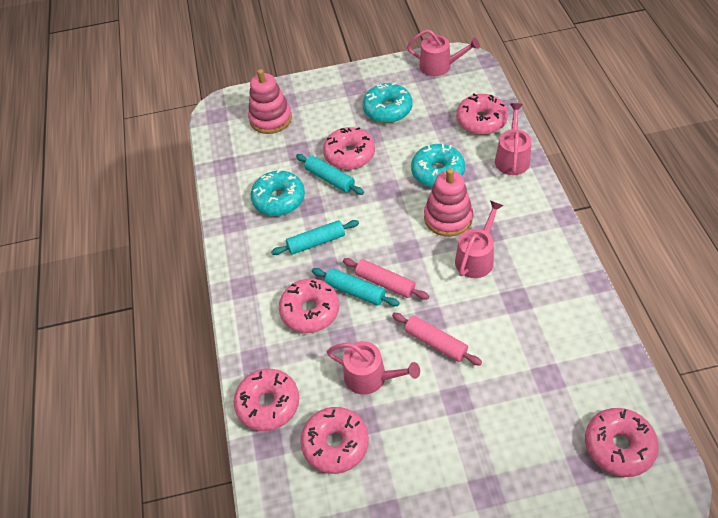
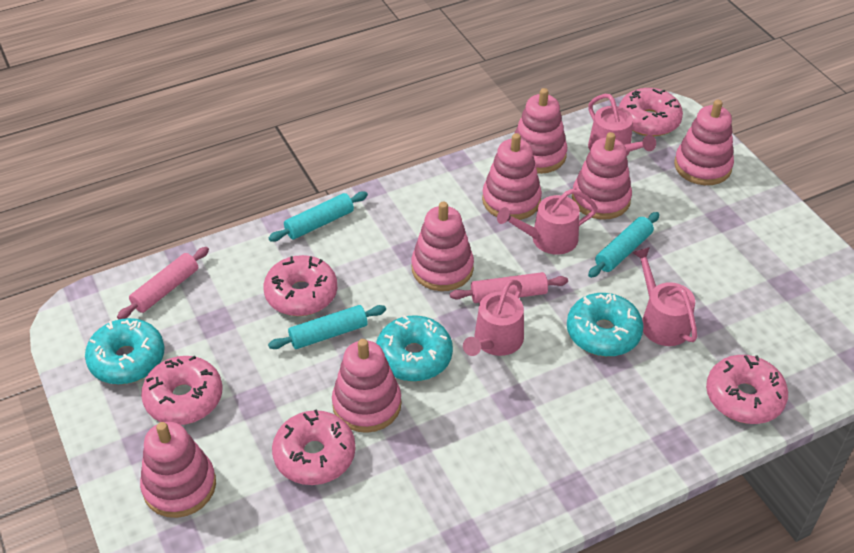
pink donut: [233,369,299,431] [279,279,339,333] [300,407,369,474] [323,127,375,170] [456,93,508,135] [585,408,659,477] = 6 -> [141,355,222,425] [263,255,337,316] [272,409,356,485] [619,88,683,136] [706,355,788,424] = 5
pink stacking toy: [248,69,292,134] [424,168,473,236] = 2 -> [140,422,216,518] [332,339,402,433] [411,201,474,291] [482,133,542,220] [514,88,567,174] [572,132,632,220] [674,100,734,185] = 7

